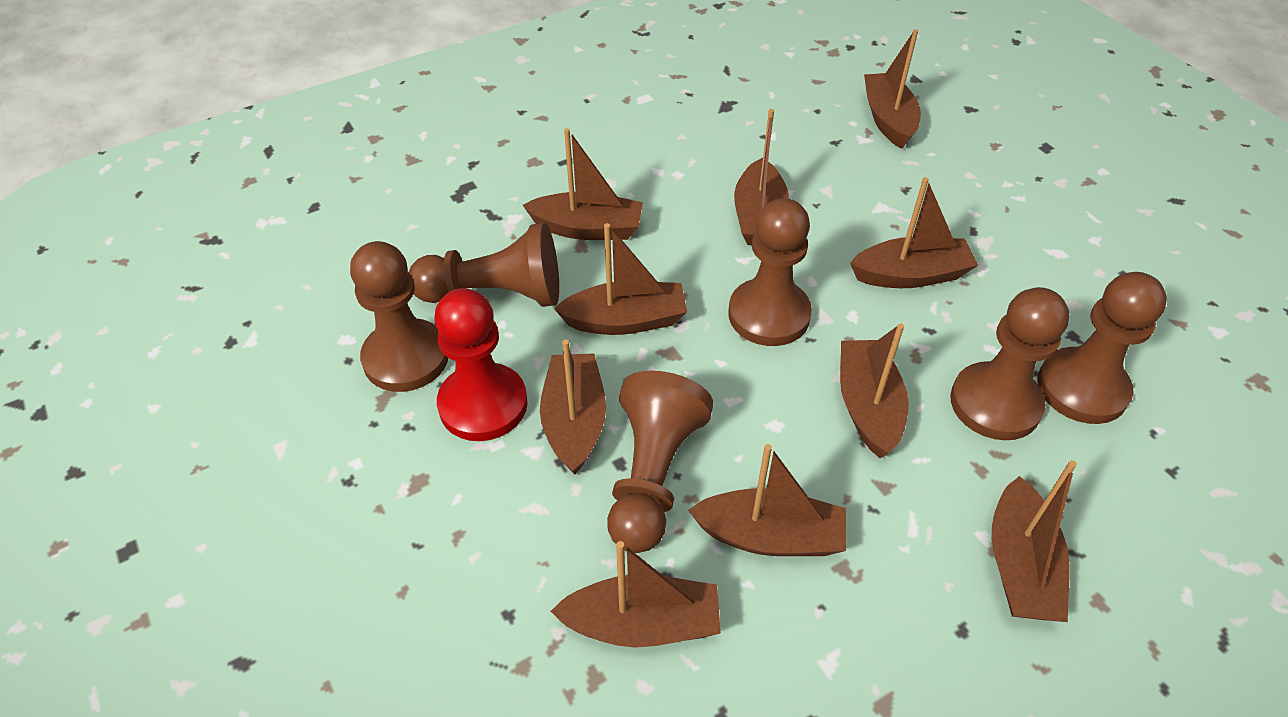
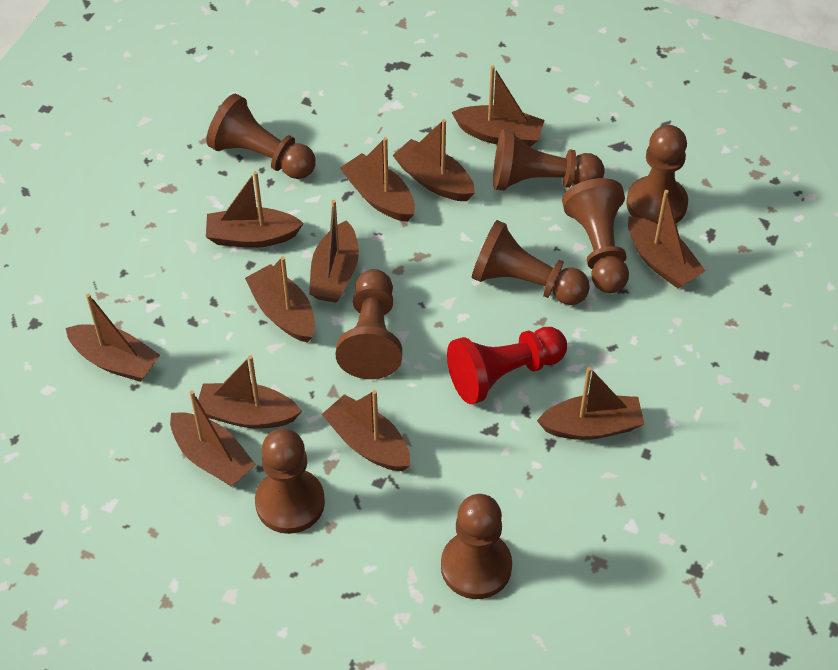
brown boat: [523,128,643,240] [540,340,606,475] [551,541,721,647] [554,223,687,335] [688,444,846,556] [734,109,789,245] [840,324,909,458] [850,177,978,288] [864,29,921,149] [992,460,1077,622] = 10 -> [66,293,160,382] [170,390,256,487] [198,355,302,429] [206,171,304,248] [245,257,315,343] [309,200,359,303] [322,390,410,471] [340,137,415,222] [393,119,475,201] [451,66,544,147] [537,367,644,440] [628,190,705,289] = 12
brown pawn: [350,241,448,392] [409,223,559,307] [607,371,713,553] [728,198,812,346] [950,287,1069,440] [1037,272,1167,424] = 6 -> [206,94,316,179] [255,428,325,534] [336,269,402,379] [441,494,512,599] [472,220,590,305] [493,129,605,191] [562,178,629,293] [626,125,688,224] = 8

